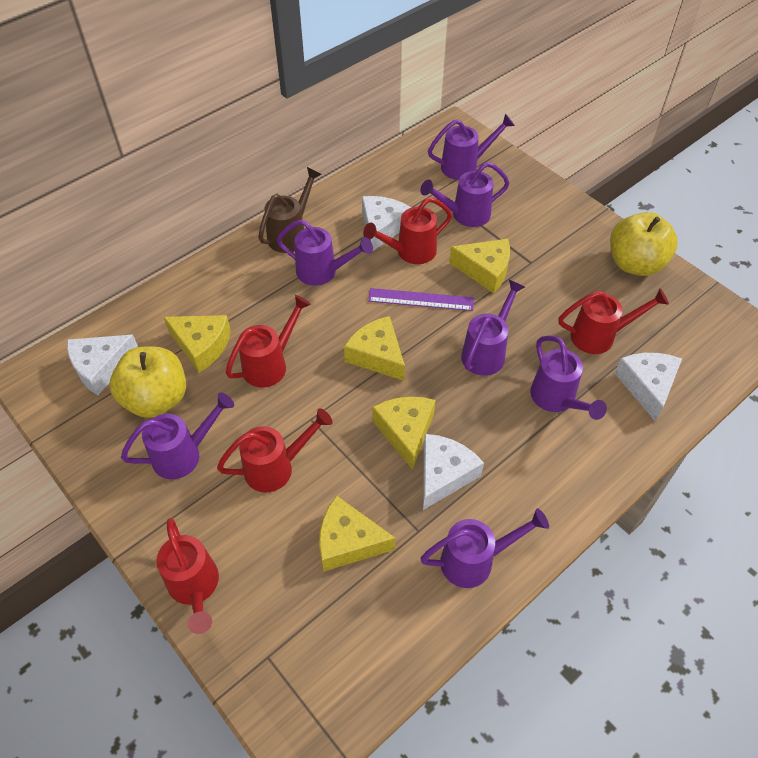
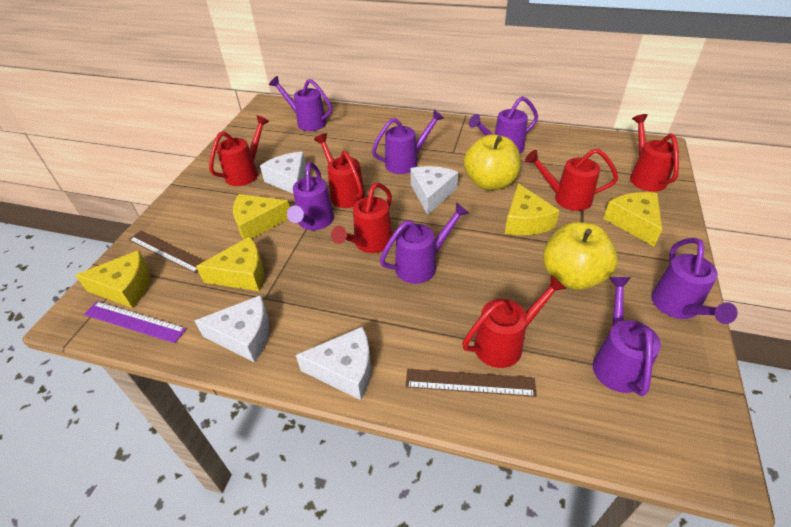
brown ruler: none = 0 -> [128,231,204,273] [406,369,537,397] = 2
brown watering can: [258,167,321,253] = 1 -> none = 0
red watering can: [156,518,219,634] [217,408,333,493] [226,295,311,388] [363,197,452,264] [558,289,669,354] = 5 -> [209,115,269,186] [314,133,365,208] [331,183,392,253] [462,275,567,368] [525,149,618,211] [630,114,679,192] = 6

